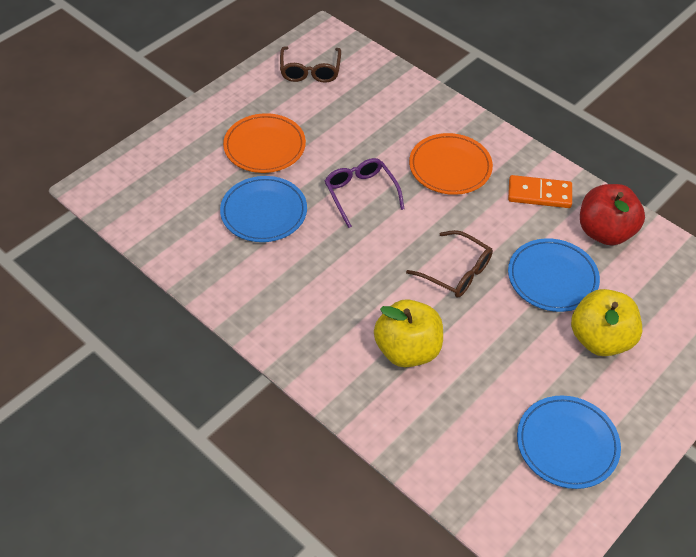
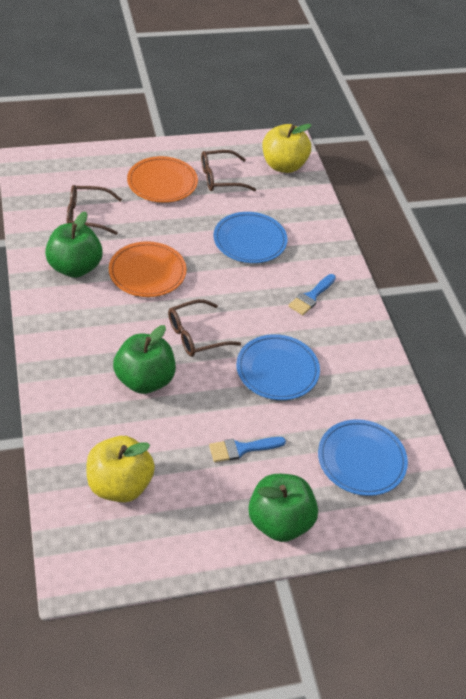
blue brush: none = 0 -> [209,437,286,462] [288,274,336,315] = 2
brown glasses: [280,46,341,83] [406,230,493,298] = 2 -> [67,185,122,235] [168,299,241,357] [201,150,256,191] = 3
green apple: none = 0 -> [45,211,103,278] [113,325,176,394] [248,474,318,542] = 3
orange domino: [508,175,572,208] = 1 -> none = 0
purple glasses: [325,158,404,228] = 1 -> none = 0
red apple: [580,184,645,246] = 1 -> none = 0

